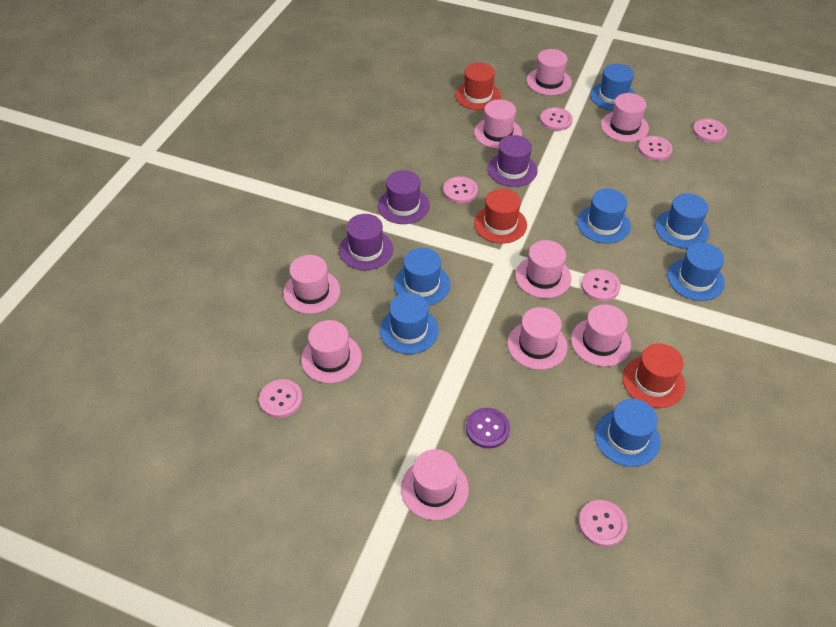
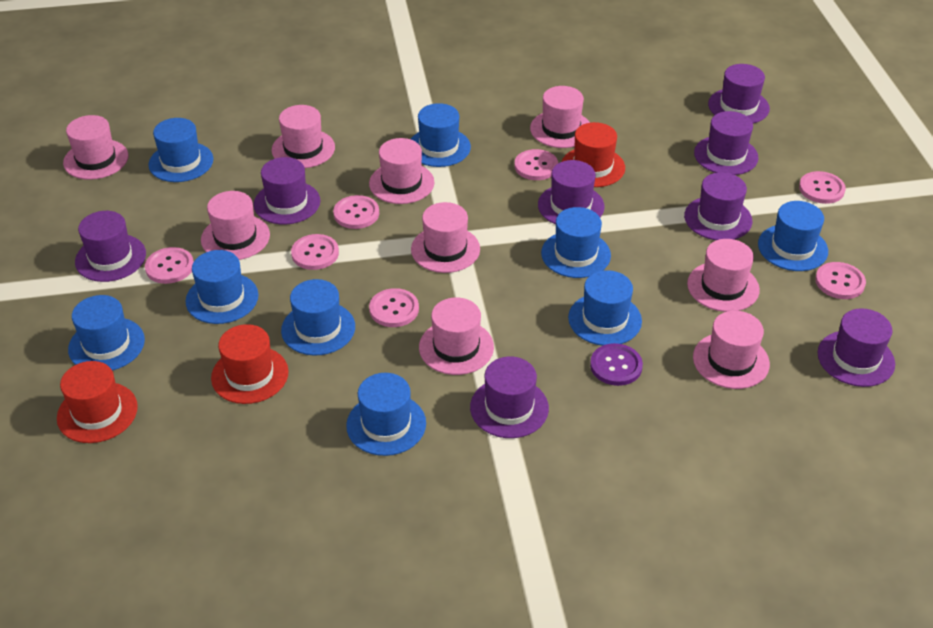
blue hat: [380,293,439,354] [394,248,450,306] [577,189,631,244] [590,64,635,111] [595,399,660,467] [655,193,709,249] [667,243,725,301] = 7 -> [68,295,145,371] [148,118,213,182] [185,250,258,324] [281,279,355,355] [346,373,426,456] [411,103,471,167] [541,207,611,278] [568,270,642,346] [758,201,828,271] = 9
purple hat: [339,214,393,270] [378,170,430,224] [487,135,537,187] = 3 -> [75,211,146,282] [254,157,320,225] [470,356,549,438] [538,160,605,225] [684,172,752,240] [694,111,759,175] [708,64,770,124] [817,308,895,387] = 8

